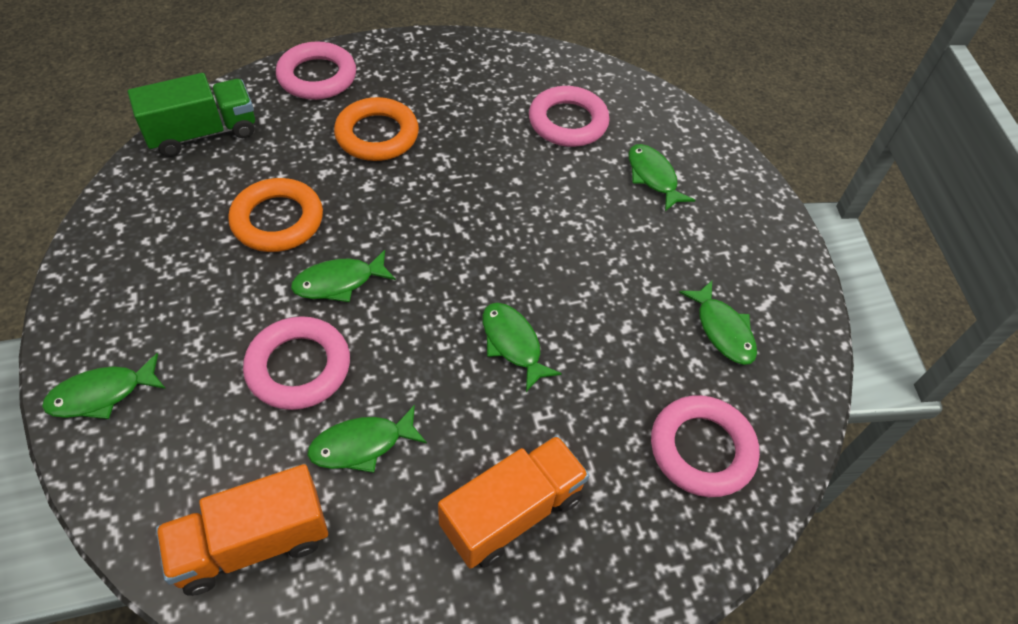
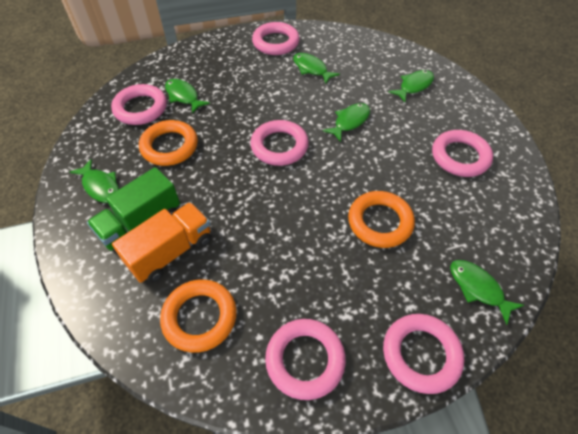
orange ring: [228,178,323,252] [334,97,419,161] = 2 -> [139,120,198,166] [160,279,237,353] [348,191,415,248] = 3
orange truck: [156,464,328,596] [438,435,590,569] = 2 -> [112,202,211,283] = 1
pink ring: [243,316,350,410] [276,41,356,100] [529,86,610,147] [651,395,760,497] = 4 -> [111,84,167,125] [250,120,309,166] [252,22,300,55] [265,319,346,400] [383,314,465,394] [432,130,493,177] = 6

